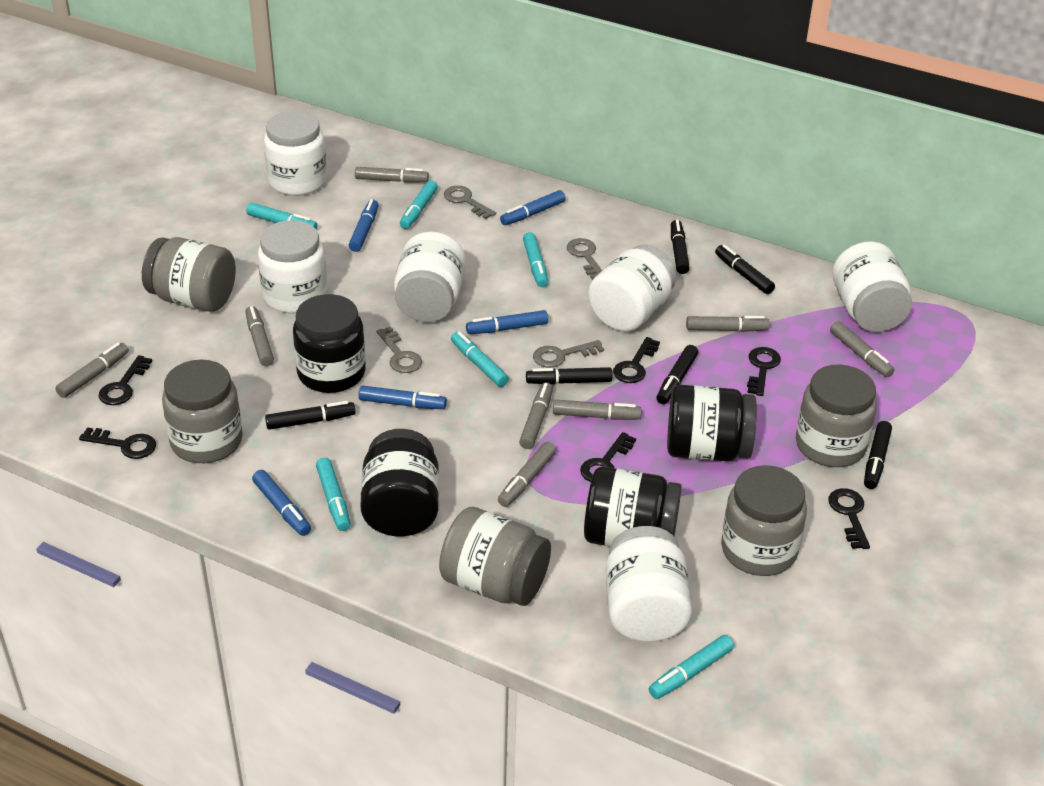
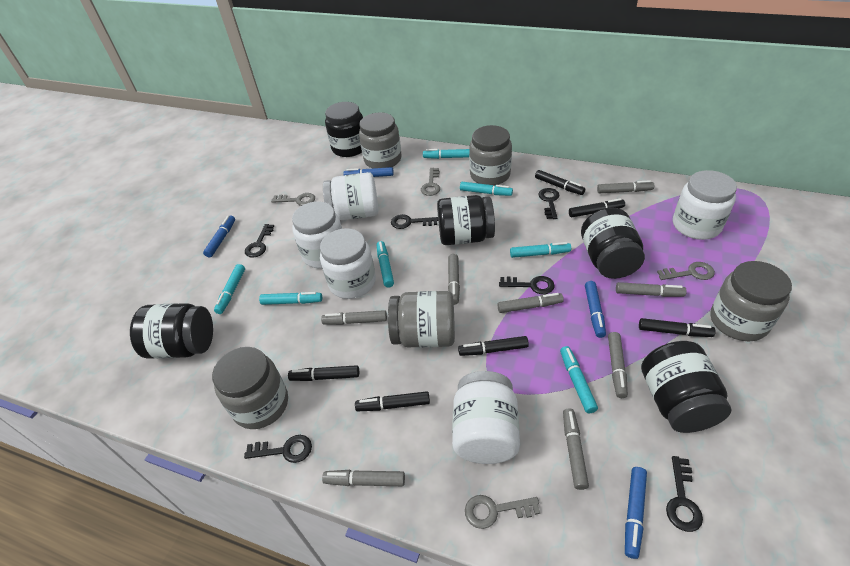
black jar: [293,294,366,393] [360,429,439,536] [584,467,682,547] [667,385,757,461] = 4 -> [130,303,213,359] [325,102,363,157] [437,195,495,245] [581,208,645,279] [641,341,732,433] = 5
blue marker: [252,470,311,536] [349,199,379,252] [358,386,447,409] [466,310,548,334] [500,190,566,225] = 5 -> [203,215,235,258] [343,167,394,177] [585,281,606,338] [625,467,647,559] = 4
turquoise marker: [246,203,318,230] [316,458,350,531] [400,180,438,229] [451,332,509,387] [523,232,548,287] [649,635,734,699] = 6 -> [214,264,245,314] [259,292,322,305] [377,241,394,288] [423,149,470,159] [460,182,513,196] [510,242,571,258] [560,346,598,413] = 7
white jar: [258,220,327,313] [264,111,327,196] [394,231,466,322] [588,244,676,332] [605,526,692,642] [832,241,912,332] = 6 -> [292,201,342,268] [320,228,376,299] [323,172,378,220] [452,371,520,464] [673,170,737,240] = 5

